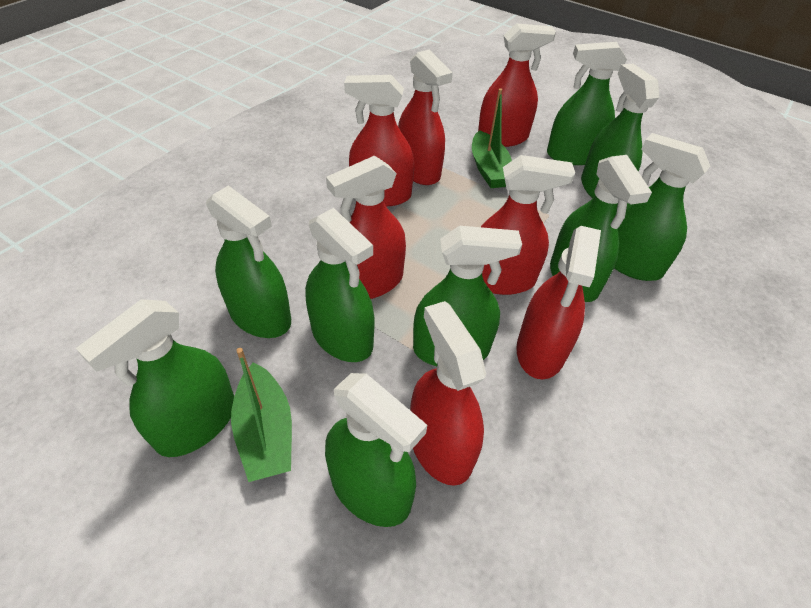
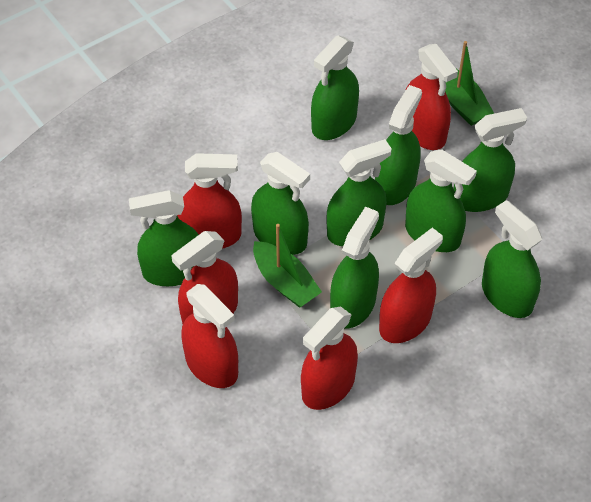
red spray bottle: [326,156,406,299] [344,75,414,206] [398,50,453,185] [410,301,486,486] [478,23,556,147] [481,155,575,295] [516,226,601,379] = 7 -> [172,231,238,324] [177,153,242,249] [181,284,238,388] [301,306,358,410] [379,228,443,343] [405,44,458,150] = 6

